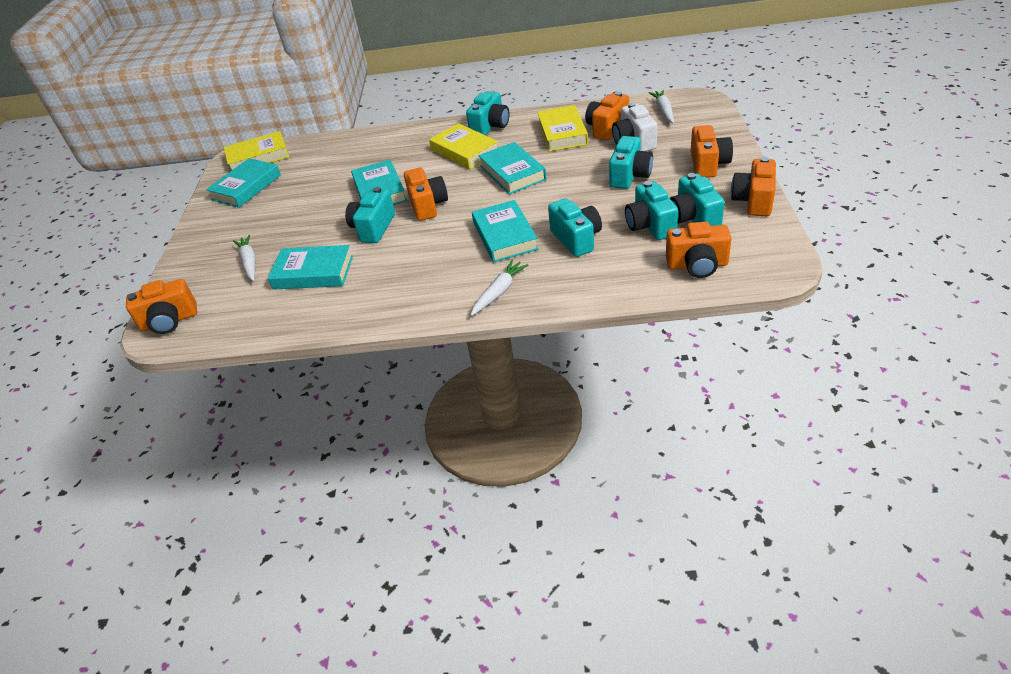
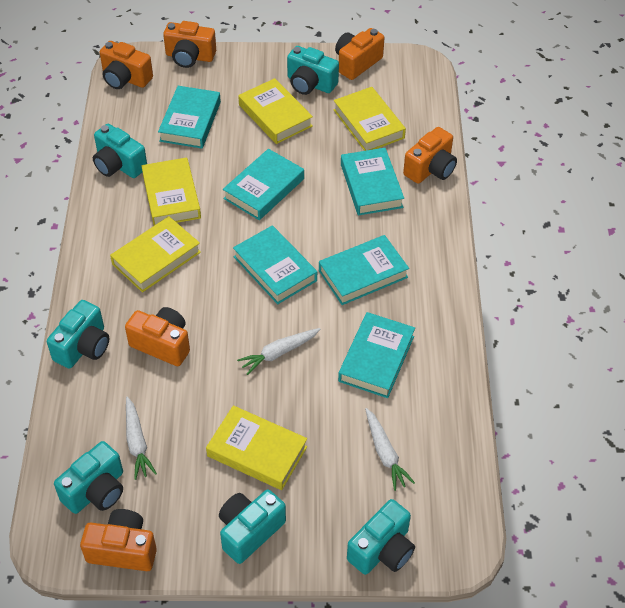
turquoise book: [206,158,281,208] [268,245,353,290] [351,160,407,205] [472,200,539,262] [478,142,547,194] = 5 -> [158,86,221,148] [223,149,304,220] [233,225,317,304] [319,235,409,305] [338,312,415,398] [341,148,404,216] = 6
white camera: [612,103,657,151] = 1 -> none = 0
yellow book: [224,131,289,171] [429,123,498,169] [537,105,588,151] = 3 -> [110,216,201,293] [141,158,201,226] [206,405,307,490] [238,78,313,144] [334,87,406,151] = 5

